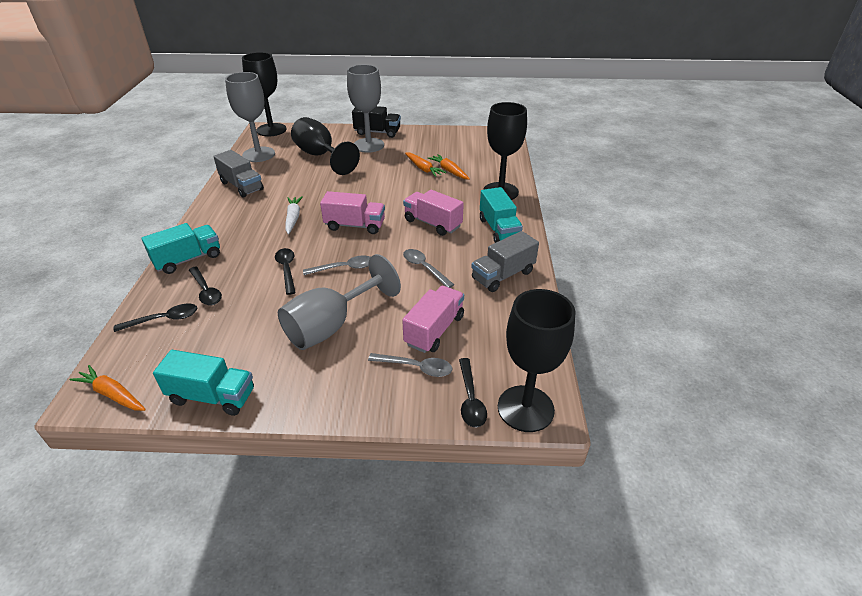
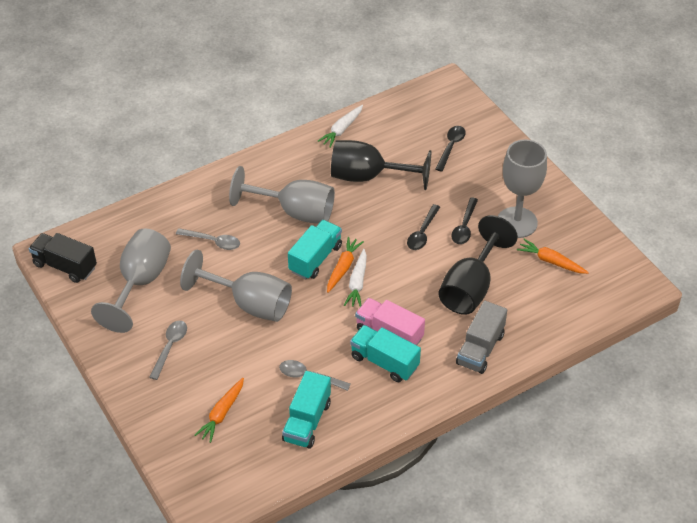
black goblet: [242,52,287,137] [291,117,360,175] [483,102,527,200] [498,289,576,432] = 4 -> [331,140,431,190] [438,215,518,315] = 2
black spoon: [114,304,197,332] [189,267,222,305] [275,248,296,295] [459,358,487,428] = 4 -> [407,204,440,250] [435,126,466,172] [451,197,478,244] = 3
grey goblet: [225,72,275,162] [278,254,401,350] [347,65,384,153] = 3 -> [91,228,171,333] [180,250,292,322] [229,166,335,224] [498,139,547,238] = 4
grey truck: [213,150,264,198] [471,231,539,292] = 2 -> [456,300,507,374] = 1
pink truck: [320,191,385,234] [402,286,464,353] [403,190,464,236] = 3 -> [355,298,425,345] = 1
white carrot: [285,196,303,234] = 1 -> [318,105,363,148] [344,249,367,307] = 2

